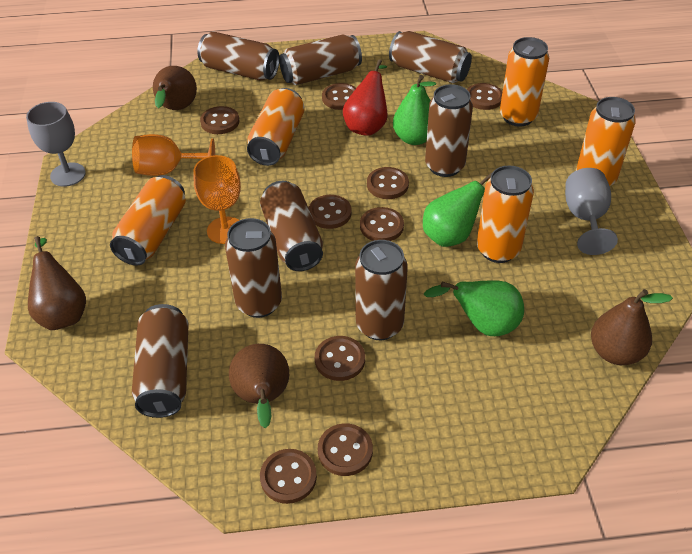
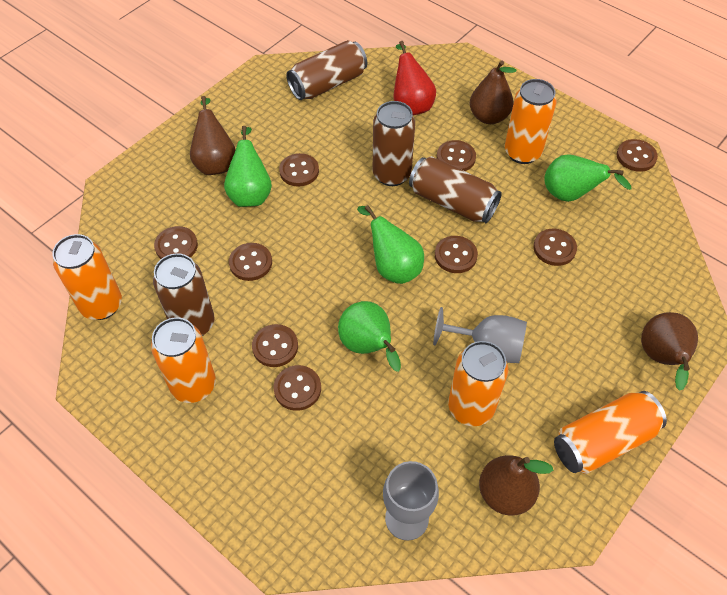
brown can: [132,304,189,418] [197,31,279,81] [225,218,282,318] [260,181,323,271] [279,34,362,85] [355,240,408,340] [389,31,472,84] [425,84,473,177] = 8 -> [153,253,215,336] [286,40,367,100] [373,101,415,186] [409,156,502,223] = 4
green pear: [393,75,436,145] [423,172,492,247] [424,281,524,336] = 3 -> [224,126,272,207] [338,301,401,372] [357,205,424,284] [544,154,632,202] = 4
orange goblet: [132,134,215,176] [194,155,241,244] = 2 -> none = 0

